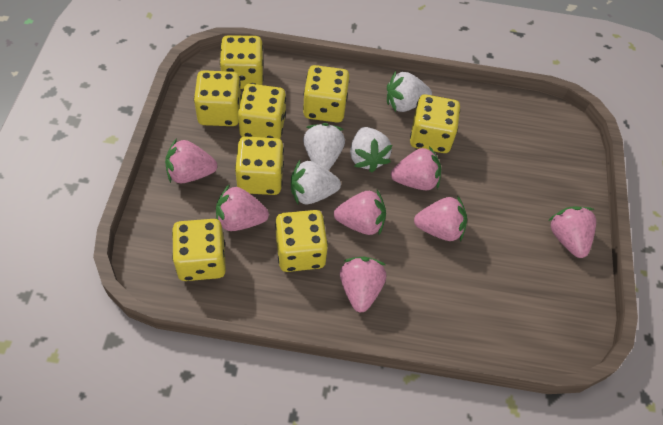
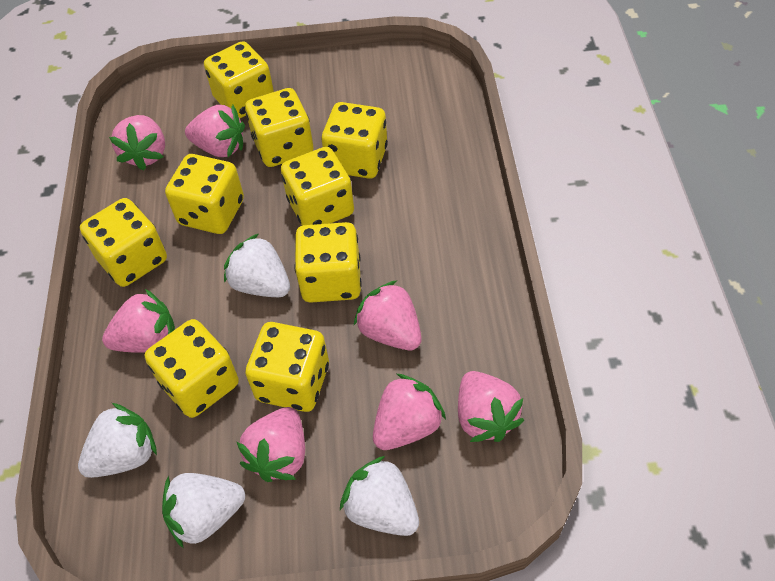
yellow dice: [172,219,226,281] [194,70,242,126] [220,35,264,89] [235,137,284,195] [238,84,286,139] [275,210,328,272] [303,65,349,123] [410,94,460,153] = 8 -> [80,198,167,287] [145,319,239,418] [165,154,244,234] [204,41,274,118] [245,88,314,167] [245,322,329,412] [281,147,354,226] [294,222,362,303] [322,102,388,179] = 9

